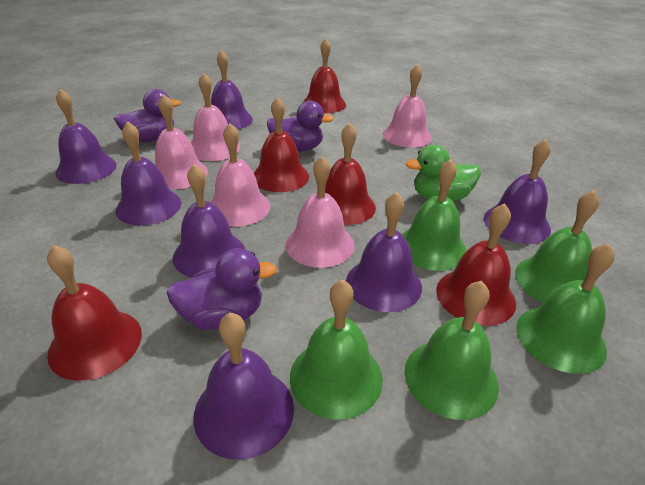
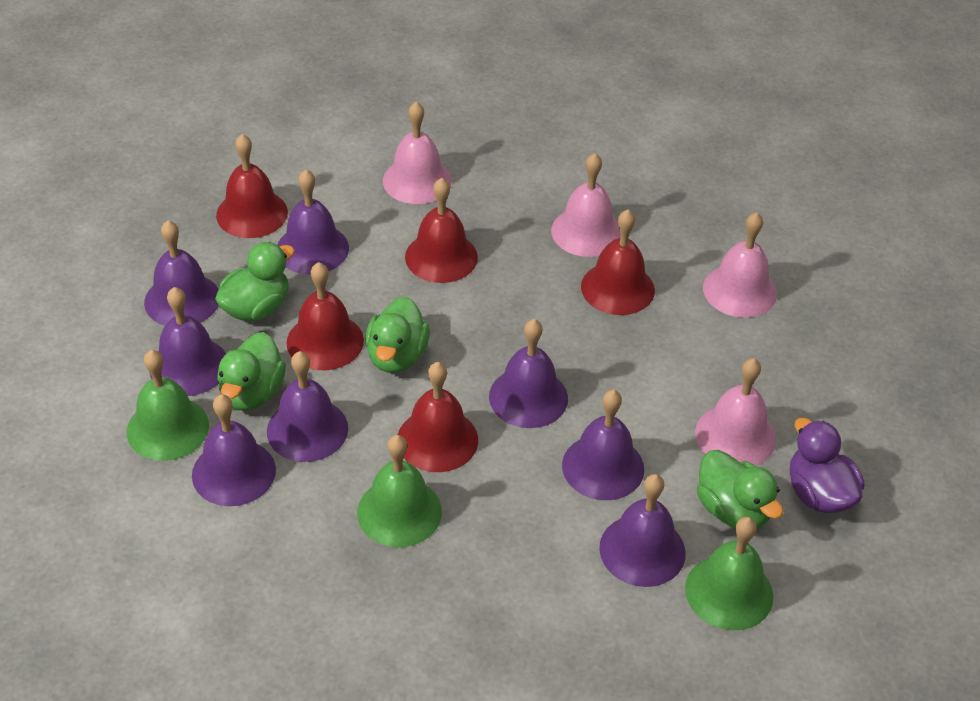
green bell: [290,279,383,420] [402,159,467,271] [404,281,499,420] [515,190,600,303] [516,243,615,374] = 5 -> [127,350,209,461] [357,435,442,547] [685,517,773,630] = 3
green duck: [406,145,481,202] = 1 -> [215,242,295,322] [217,332,286,411] [365,296,430,373] [697,450,783,529] = 4
pink bell: [155,94,208,190] [191,73,240,161] [211,123,270,226] [285,156,355,268] [383,64,432,148] = 5 -> [383,102,452,204] [551,153,621,257] [695,358,776,466] [703,212,777,318] = 4
purple bell: [56,89,117,184] [115,121,181,225] [172,164,245,278] [194,313,294,460] [211,50,253,129] [346,192,422,312] [484,139,551,244] = 7 -> [144,220,219,326] [150,287,226,396] [192,394,276,506] [267,351,348,462] [277,169,349,275] [489,319,568,428] [562,390,644,500] [599,474,686,587] = 8
purple duck: [114,89,181,142] [166,248,277,330] [267,101,334,152] = 3 -> [790,418,864,513] = 1

